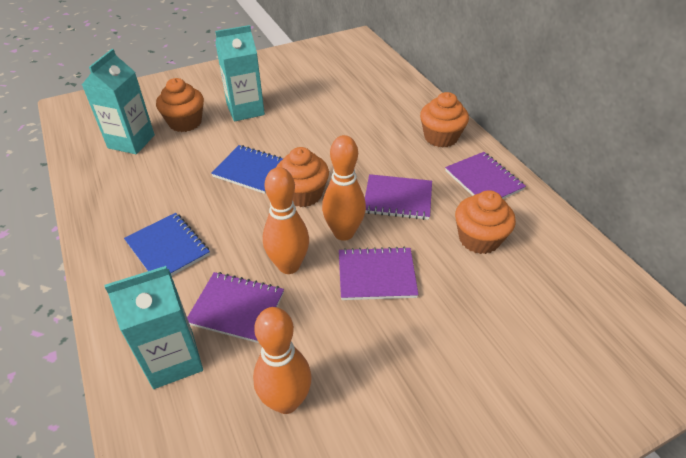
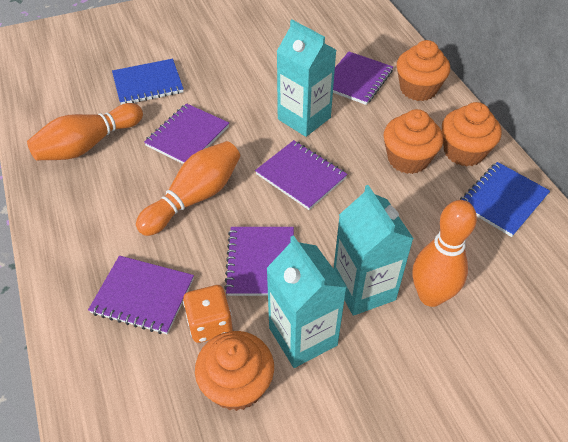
orange dice: none = 0 -> [183,285,233,343] = 1
purple notebook: [187,272,284,343] [339,247,419,300] [365,174,432,220] [445,152,526,199] = 4 -> [88,256,194,334] [144,103,229,164] [224,227,294,296] [255,140,347,210] [333,51,393,105] = 5

